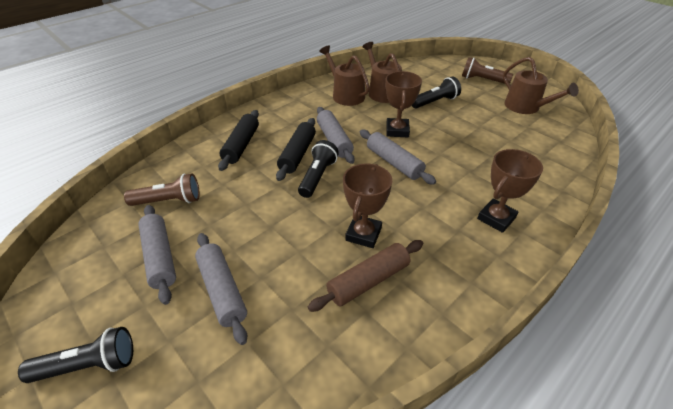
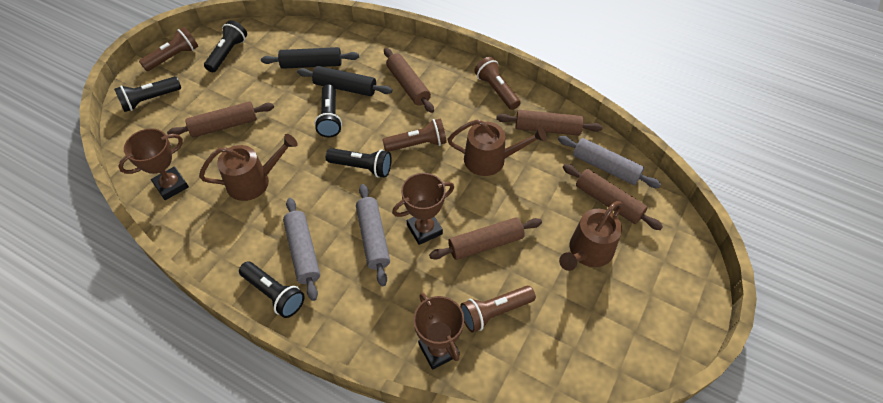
black flashlight: [18,327,133,383] [298,140,339,198] [412,76,461,108] = 3 -> [114,76,181,112] [204,20,247,72] [239,262,305,318] [314,84,342,137] [326,148,392,178] = 5
brown flashlight: [124,173,200,206] [462,57,513,84] = 2 -> [139,27,198,71] [382,118,447,152] [460,286,536,333] [474,57,521,110] = 4
brown rolling pin: [308,240,423,312] = 1 -> [167,102,274,137] [384,48,434,113] [429,217,542,260] [496,110,603,136] [563,164,663,230] = 5
grey rolling pin: [138,205,176,305] [195,233,247,345] [317,107,355,164] [360,130,436,185] = 4 -> [283,198,320,301] [356,184,390,286] [558,136,661,188] = 3

